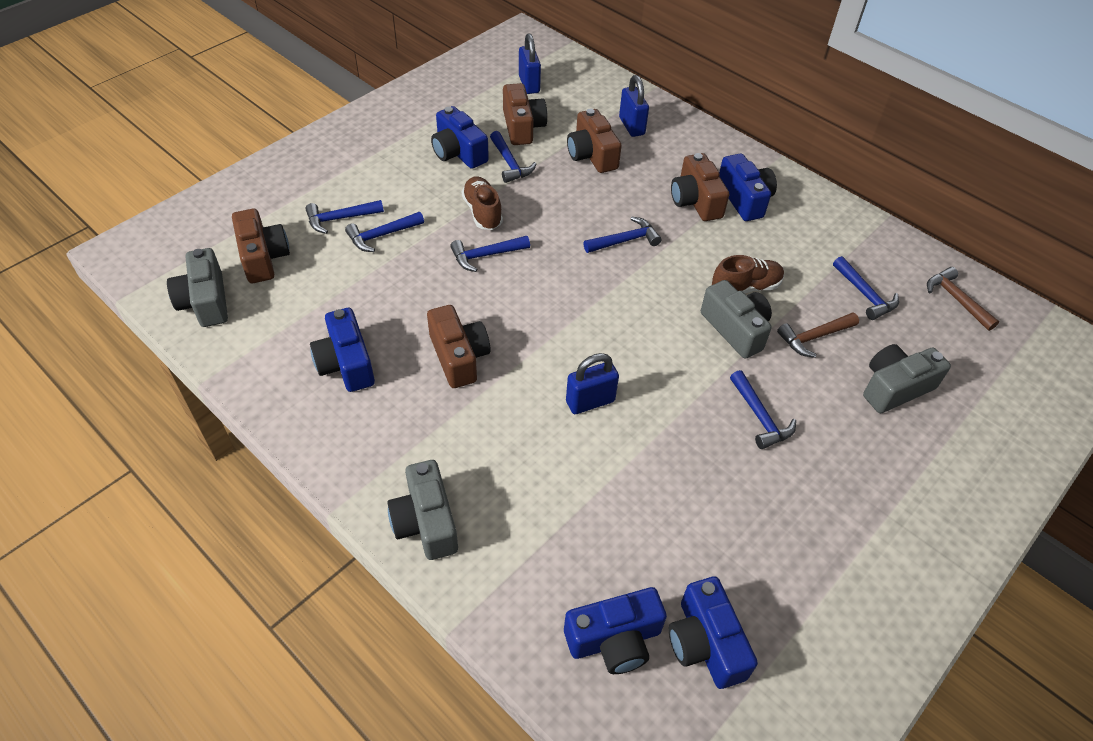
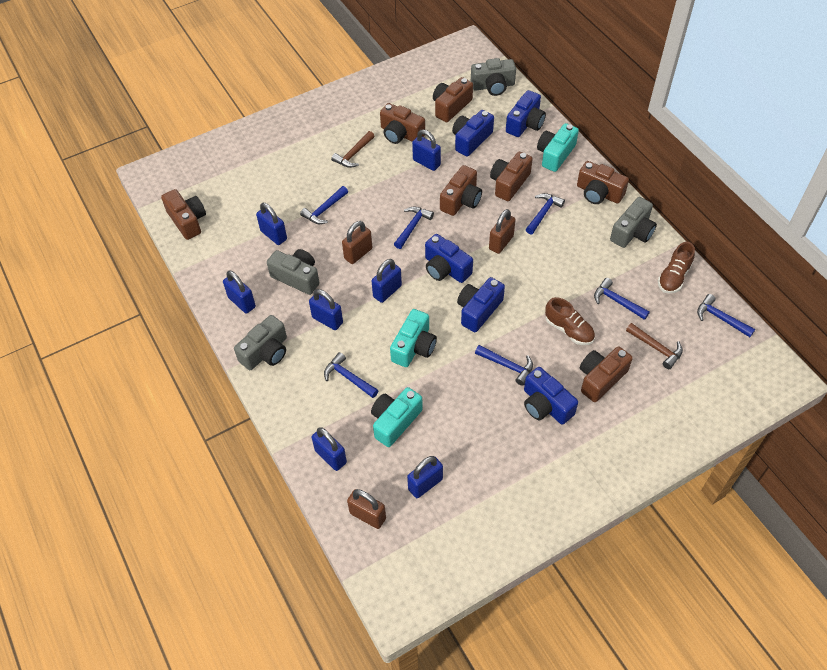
blue padlock: [519,33,541,94] [566,353,619,414] [619,75,649,137] = 3 -> [223,270,256,314] [256,203,287,245] [309,289,343,330] [312,427,347,471] [371,259,402,303] [407,456,443,498] [412,130,441,171] = 7
brown camera: [232,209,290,283] [427,305,491,388] [503,83,547,145] [567,109,622,173] [671,153,729,221] = 5 -> [161,189,206,240] [380,103,425,144] [433,77,473,122] [440,165,482,216] [490,152,533,201] [577,161,629,204] [580,346,633,402] = 7
brown padlock: none = 0 -> [342,221,372,264] [347,489,386,529] [489,209,515,254] = 3
turquoise camera: none = 0 -> [371,387,423,447] [390,309,437,367] [537,123,579,172] = 3

